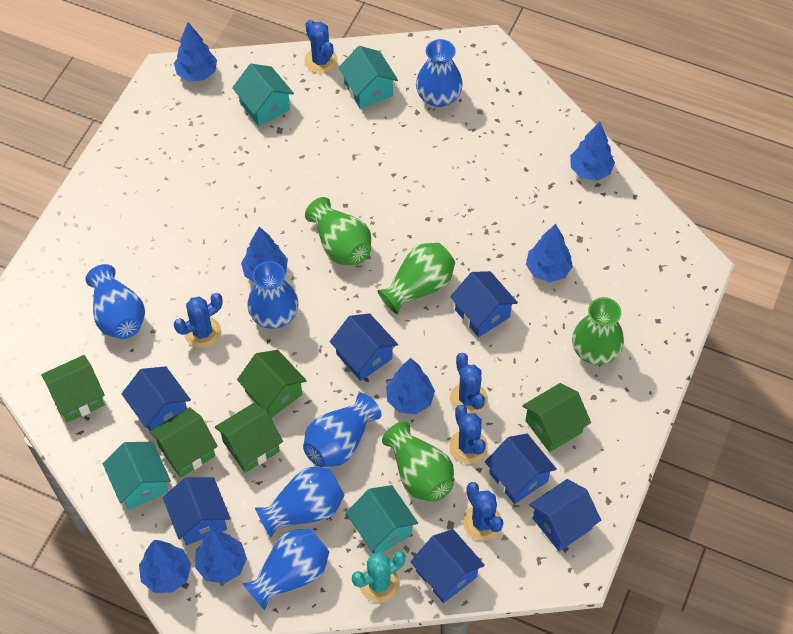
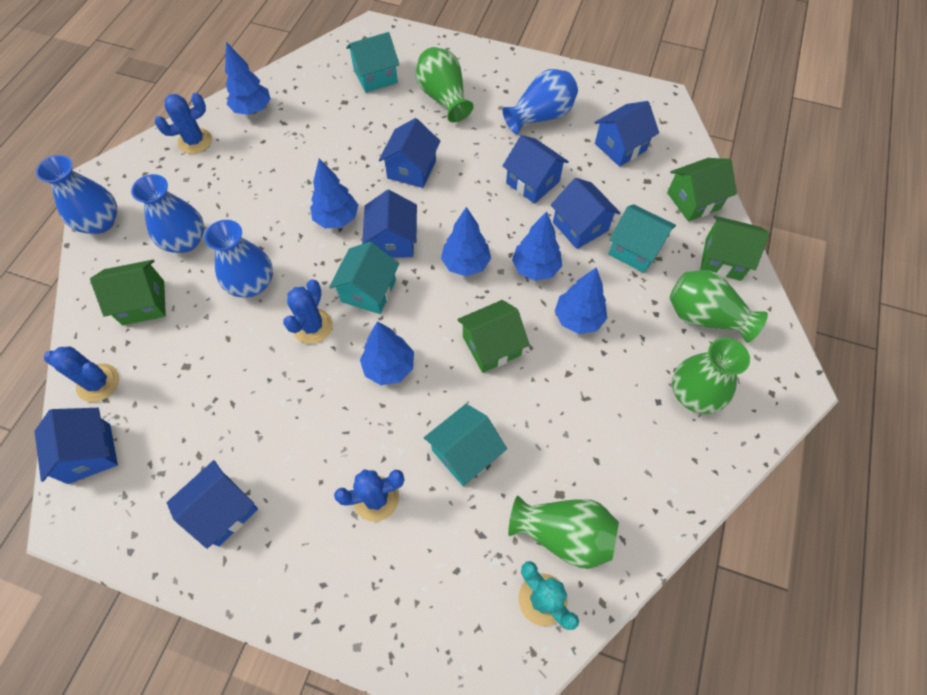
blue cactus: [174,293,223,348] [304,20,338,74] [449,405,488,464] [450,353,488,414] [463,482,503,541] = 5 -> [44,347,119,402] [155,93,212,154] [283,279,332,344] [334,470,404,522] = 4
blue tree: [139,540,191,593] [174,22,217,81] [195,530,247,584] [241,226,288,282] [386,358,435,414] [526,224,573,282] [570,122,615,181] = 7 -> [225,42,271,115] [310,158,358,228] [360,321,414,385] [441,207,491,276] [512,212,562,281] [555,267,607,334] = 6
blue vase: [86,264,145,339] [243,528,329,610] [247,261,298,329] [255,467,344,537] [303,393,381,467] [416,39,463,107] = 6 -> [36,155,117,234] [131,174,204,253] [204,220,273,297] [502,69,578,134] = 4
green house: [41,355,105,423] [149,407,218,478] [215,402,283,473] [237,350,307,418] [522,383,591,452] = 5 -> [90,260,166,325] [457,300,530,373] [667,158,737,221] [700,216,770,281] = 4

